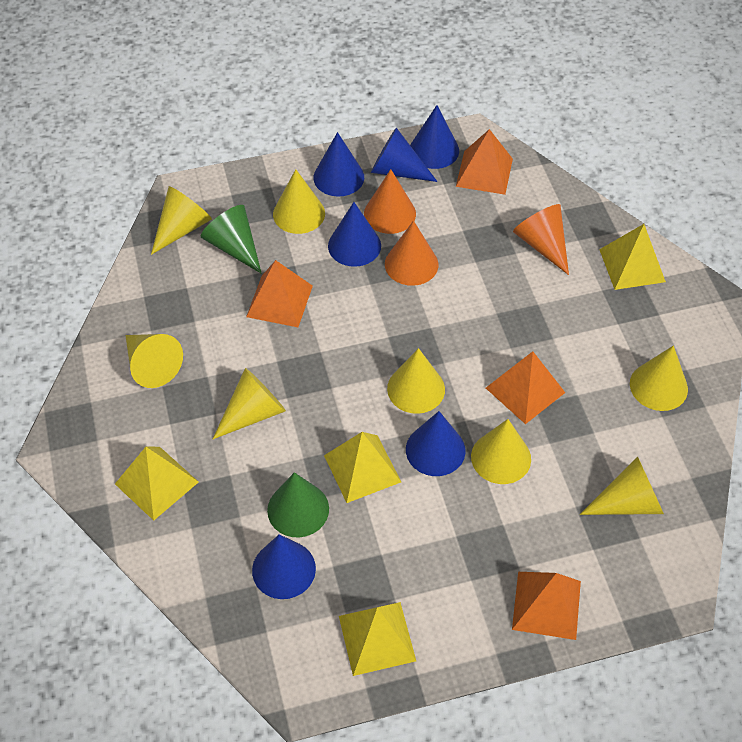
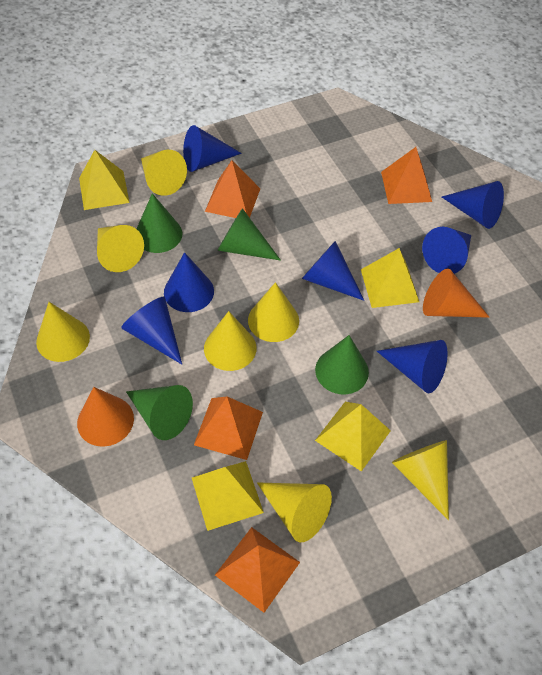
blue cone: [252,534,316,599] [313,132,364,196] [328,202,381,267] [371,128,438,182] [406,411,466,476] [410,105,459,169] = 6 -> [121,296,182,364] [164,252,214,312] [183,125,242,172] [302,241,364,301] [377,340,448,393] [422,227,471,274] [442,181,504,229] = 7
green cone: [201,205,262,274] [267,472,329,537] = 2 -> [126,385,193,440] [136,193,182,253] [217,208,281,261] [315,335,369,394] = 4
orange cone: [364,169,416,234] [385,221,438,286] [513,204,569,275] = 3 -> [77,387,134,447] [423,268,490,318] = 2
yellow cone: [125,334,183,388] [151,186,212,255] [213,368,286,439] [273,169,325,234] [387,348,445,414] [471,419,531,484] [580,456,664,515] [630,345,688,411] = 8 -> [36,302,90,362] [97,225,144,272] [141,150,187,196] [204,311,257,371] [248,282,299,342] [257,482,332,543] [391,440,449,520] = 7

